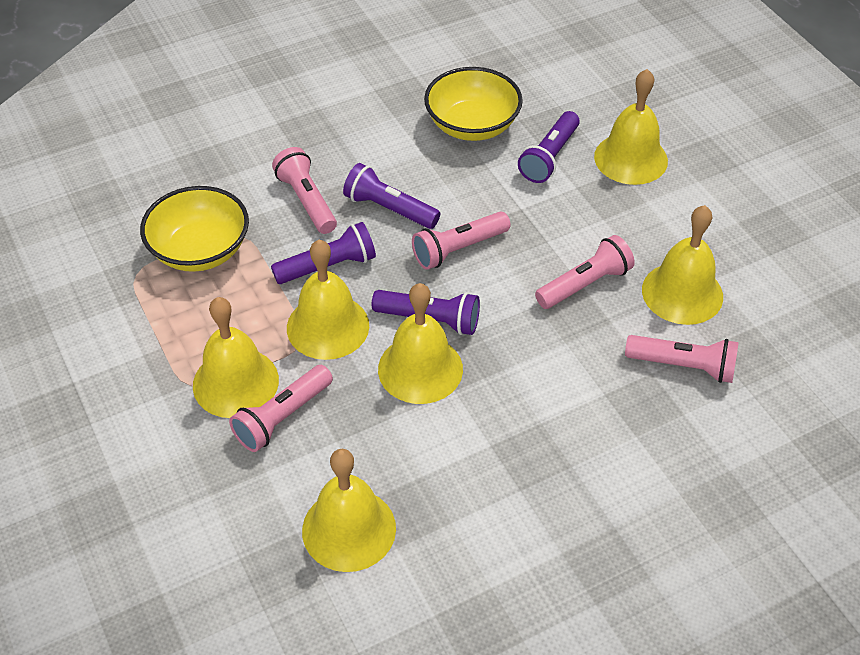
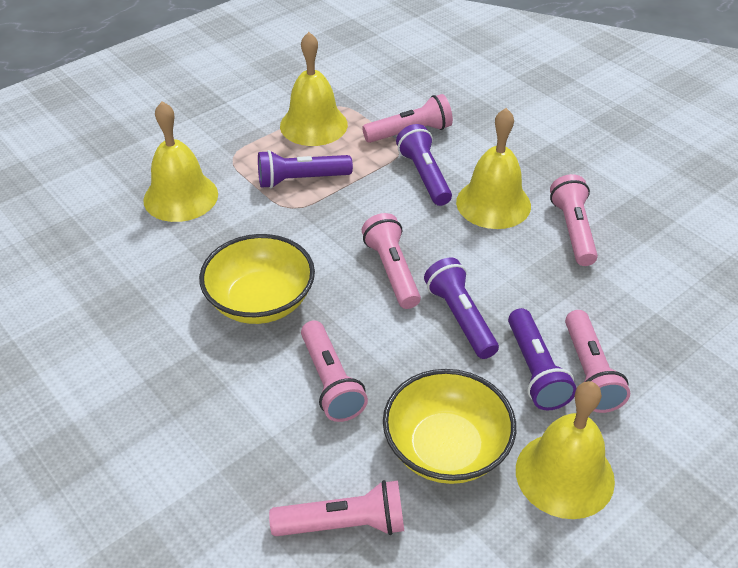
pink flashlight: [229,365,333,452] [272,147,337,234] [412,211,511,270] [535,235,635,309] [625,335,739,383] = 5 -> [269,480,404,536] [301,320,368,422] [362,94,453,143] [362,213,421,309] [550,174,598,266] [565,310,630,413] = 6
yellow bell: [193,297,279,418] [287,240,369,360] [302,449,396,572] [378,283,463,404] [594,69,668,185] [642,205,723,325] = 6 -> [143,102,218,222] [280,32,348,146] [456,108,531,229] [516,381,615,519] = 4

